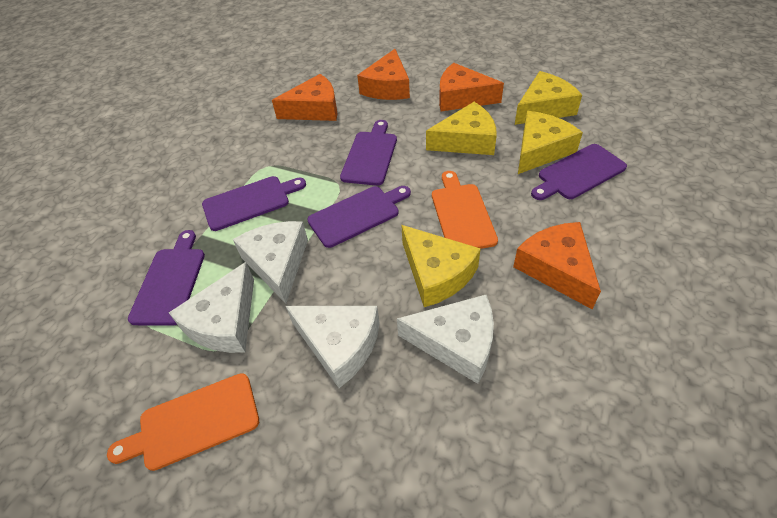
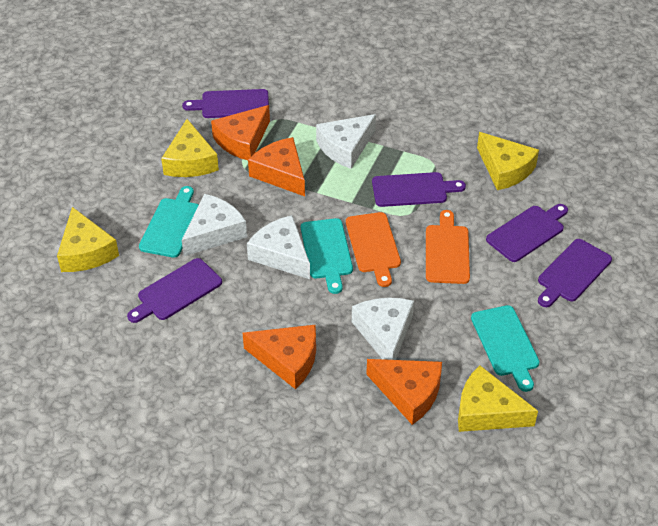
turquoise cutting board: none = 0 -> [139,186,199,258] [301,218,353,294] [471,305,540,392] = 3

